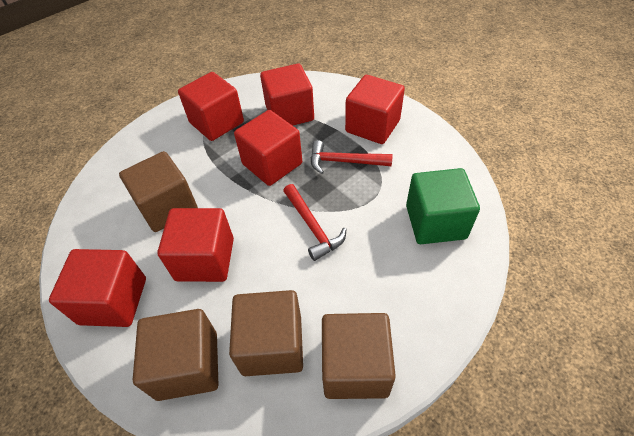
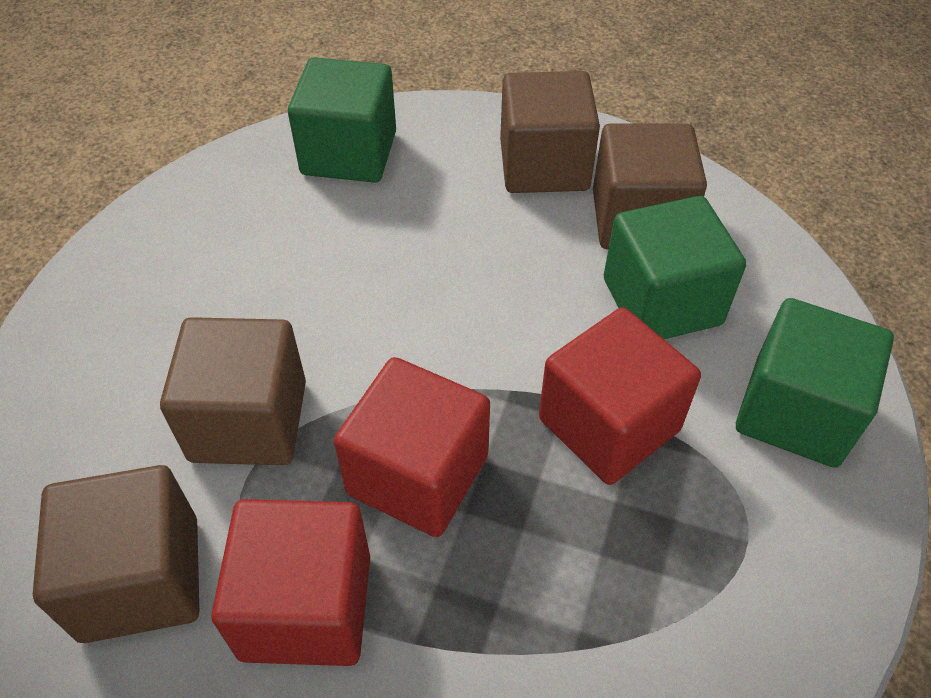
green cube: [406,168,480,244] = 1 -> [288,57,396,183] [604,196,746,339] [736,298,894,468] = 3
red cube: [49,249,146,327] [157,208,234,282] [178,72,244,141] [234,110,302,186] [260,63,314,126] [345,75,405,144] = 6 -> [211,499,370,666] [334,357,490,537] [539,307,701,485] = 3
red hammer: [283,184,347,261] [311,140,393,174] = 2 -> none = 0

